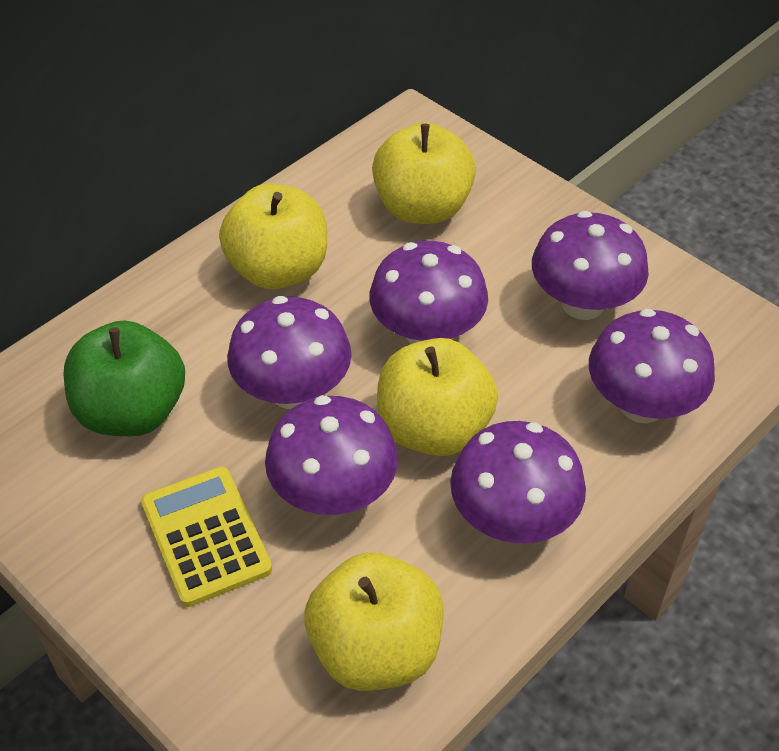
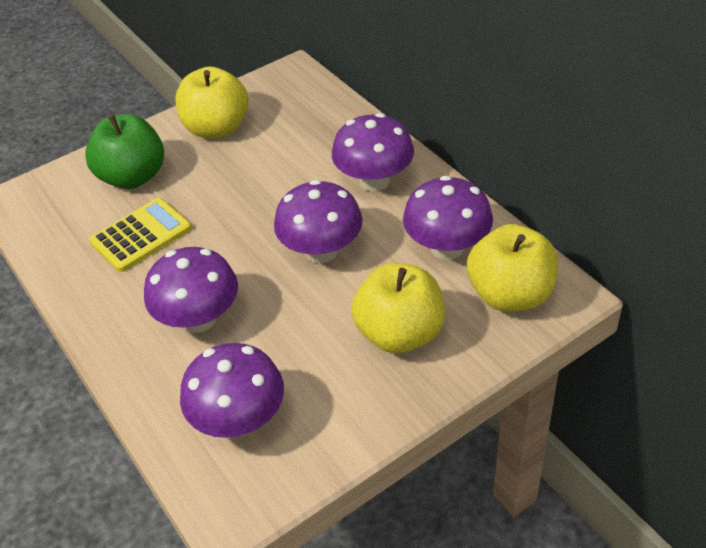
purple mushroom: [227,296,352,409] [265,395,398,515] [369,241,488,344] [450,421,586,543] [532,211,649,320] [589,309,715,423] = 6 -> [144,247,238,333] [180,343,284,438] [274,180,363,263] [332,113,414,192] [403,176,493,260] = 5
yellow apple: [219,183,327,289] [305,552,444,691] [372,122,476,224] [377,338,498,456] = 4 -> [175,66,249,139] [351,263,445,353] [467,224,558,312] = 3

